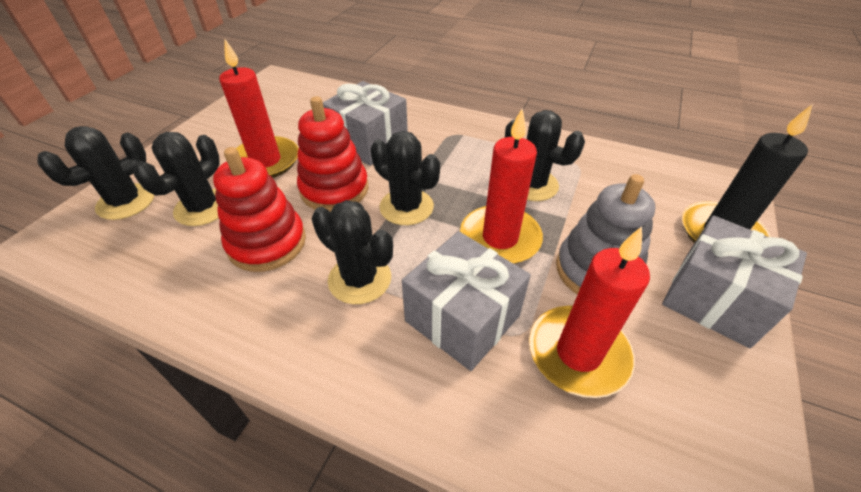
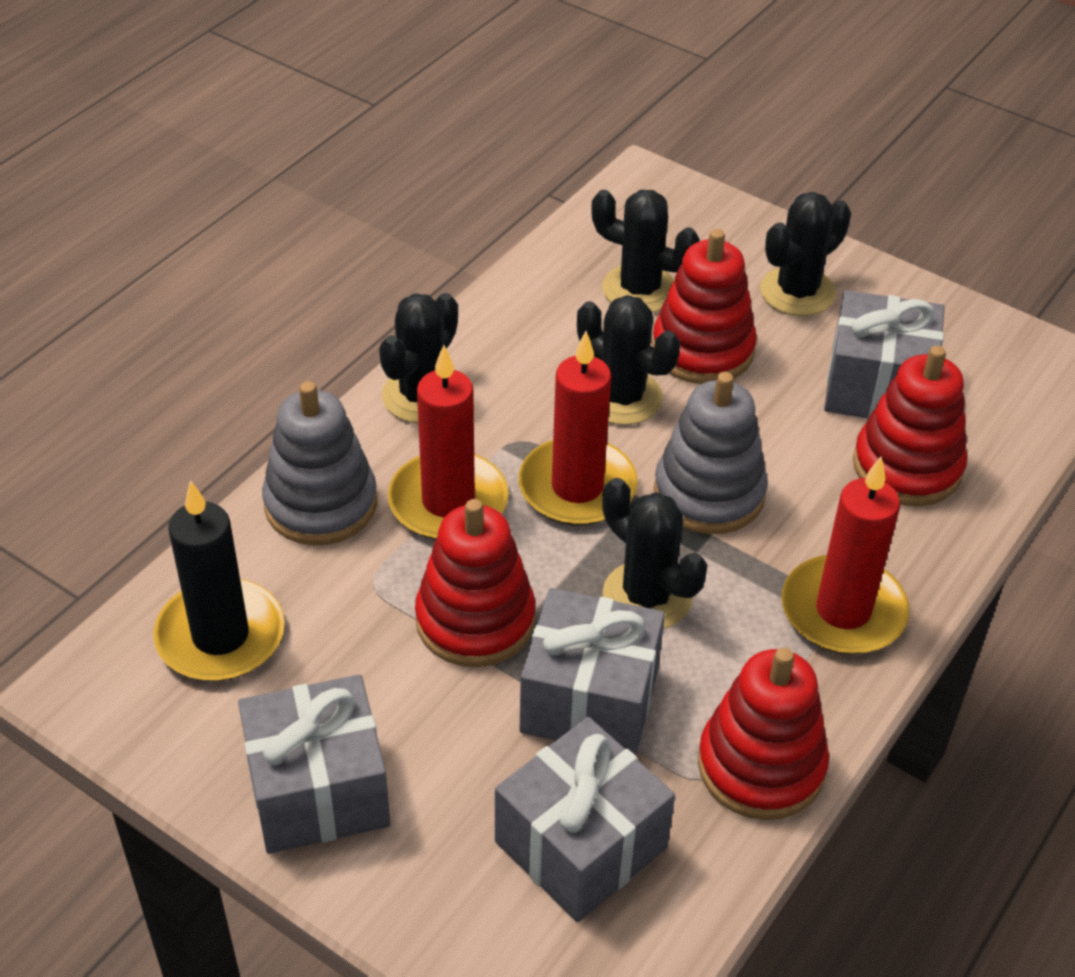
grey gift: [323,81,408,166] [402,231,531,371] [662,215,807,348] = 3 -> [238,674,390,854] [495,717,675,922] [520,588,665,756] [824,290,944,418] = 4
grey stacking toy: [556,174,655,294] = 1 -> [262,381,377,545] [654,372,768,534] = 2
red stacking toy: [213,147,306,272] [297,96,368,212] = 2 -> [415,499,536,667] [652,229,757,384] [698,648,829,820] [853,346,967,506] = 4

